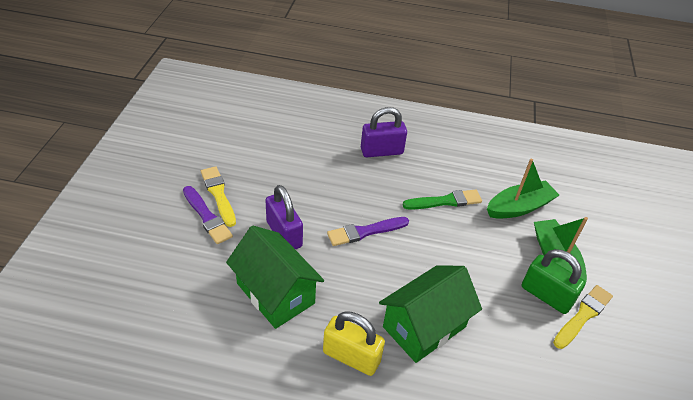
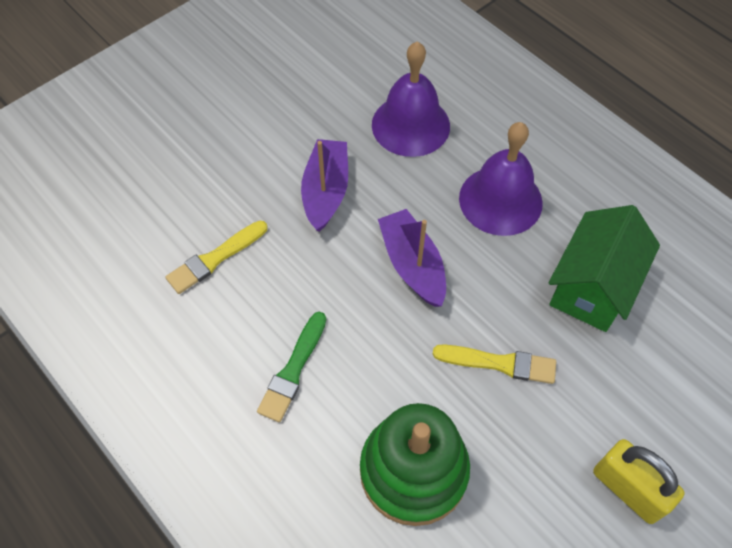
green boat: [487,159,559,219] [534,217,588,289] = 2 -> none = 0
green house: [226,226,324,329] [379,265,482,363] = 2 -> [549,205,660,332] = 1
green padlock: [522,249,585,314] = 1 -> none = 0
green stacking toy: none = 0 -> [360,403,470,526] = 1
purple bell: none = 0 -> [372,42,450,157] [459,122,543,236] = 2
purple boat: none = 0 -> [301,139,348,232] [378,209,446,307] = 2
purple brush: [183,186,233,244] [327,217,409,246] = 2 -> none = 0
purple padlock: [265,185,303,249] [361,107,407,157] = 2 -> none = 0

